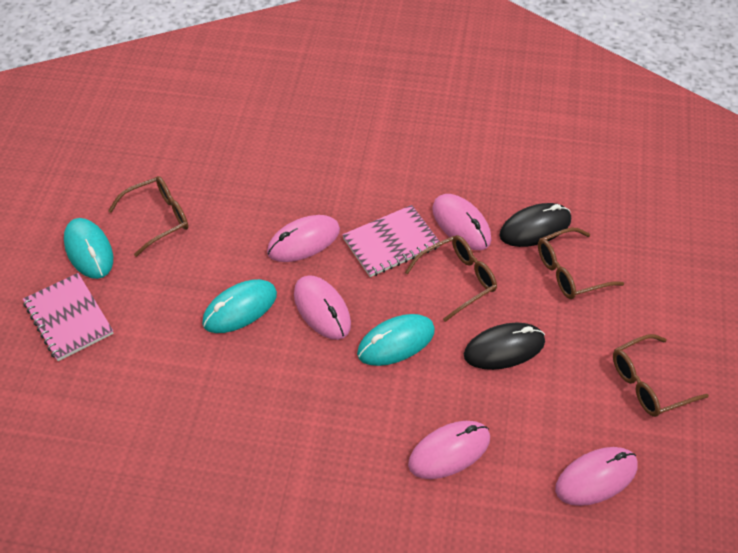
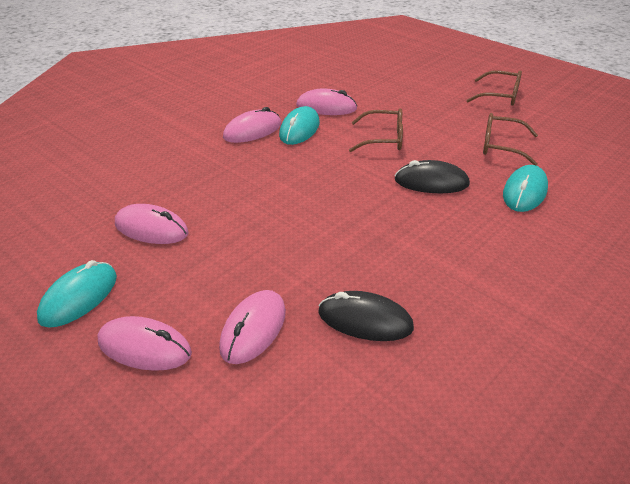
brown glasses: [108,176,189,257] [405,235,497,322] [538,228,624,299] [613,334,709,417] = 4 -> [349,108,403,152] [466,70,522,106] [483,113,538,165] = 3
pink notebook: [23,273,114,361] [342,205,440,277] = 2 -> none = 0

